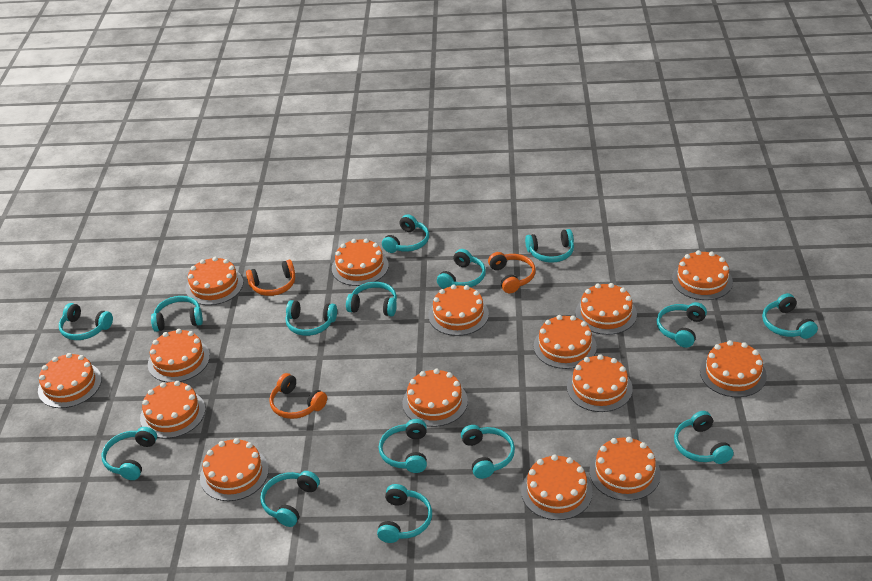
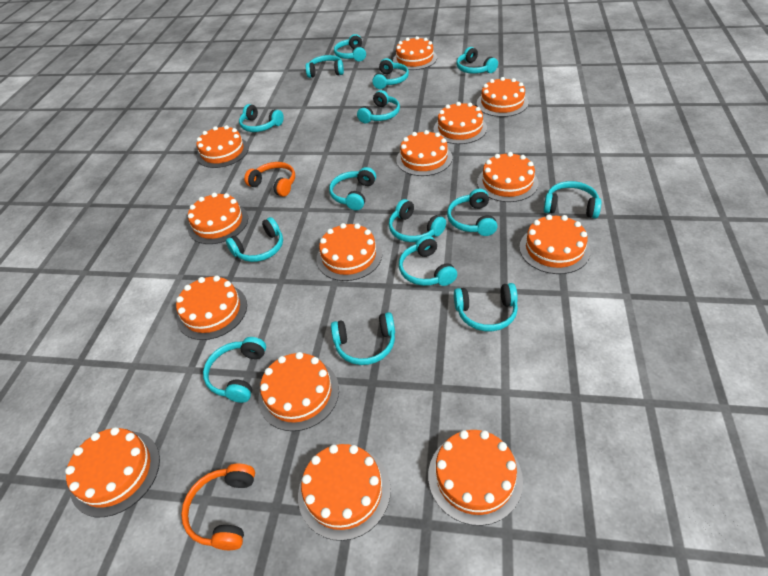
orange cake: [38,353,102,408] [140,381,205,438] [148,329,210,382] [185,257,243,305] [200,438,269,501] [332,238,389,286] [402,369,468,427] [428,284,489,336] [521,454,593,520] [534,315,597,369] [567,354,633,412] [575,283,637,335] [590,437,661,501] [672,250,733,300] [700,340,767,397] = 15 -> [65,427,160,517] [176,276,247,340] [188,193,248,244] [197,125,249,168] [258,352,339,431] [298,444,391,541] [316,223,382,281] [393,36,437,70] [396,130,452,176] [428,430,523,526] [434,102,487,144] [477,77,528,117] [477,152,538,202] [519,214,590,274] = 14
orange headphones: [246,260,295,296] [269,373,327,419] [488,252,535,293] = 3 -> [181,464,255,550] [244,162,295,197] = 2

